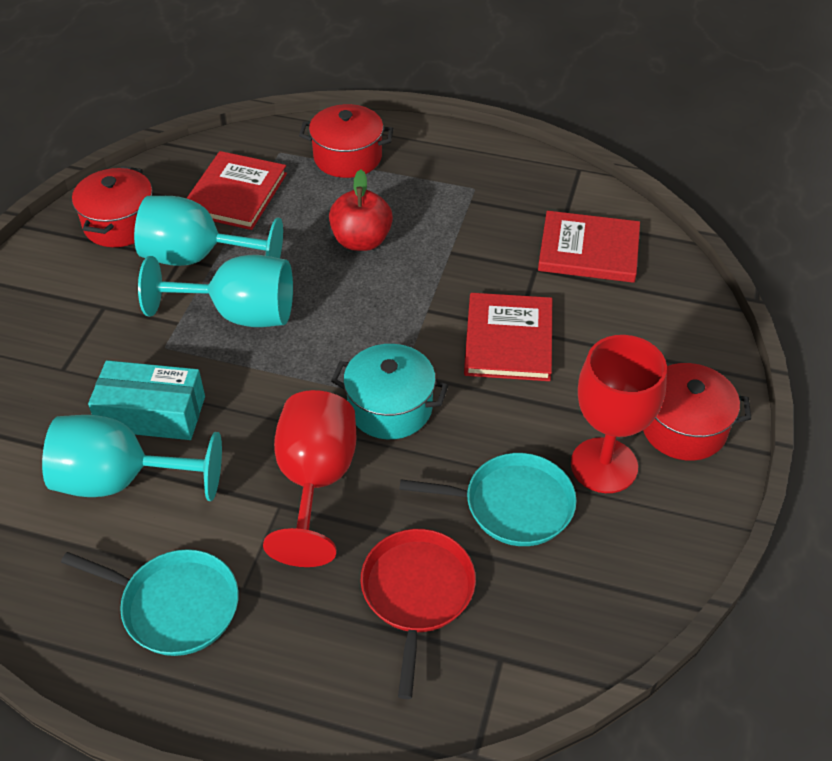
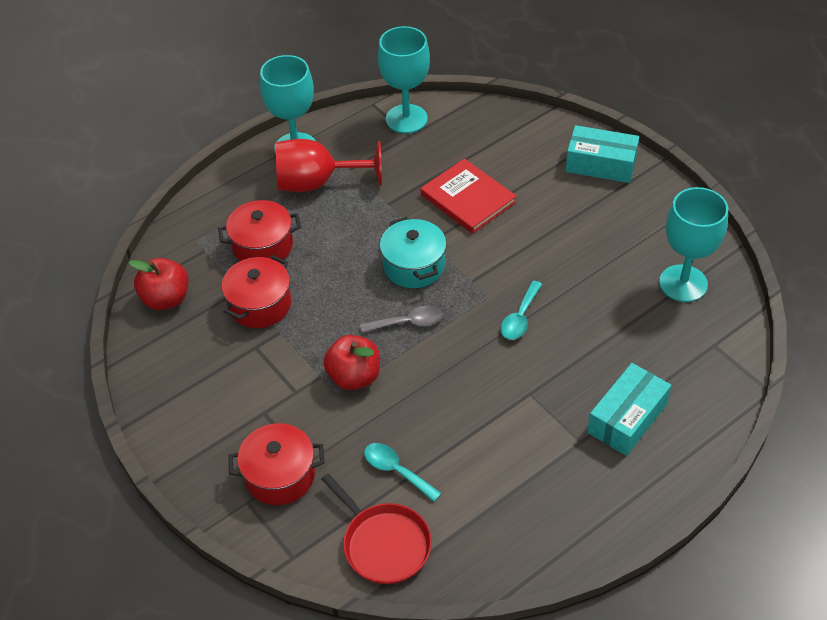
grey spoon: none = 0 -> [360,306,443,333] = 1
red apple: [329,169,393,251] = 1 -> [128,258,188,310] [323,335,380,390] = 2
red book: [187,151,287,230] [464,293,552,381] [538,211,640,283] = 3 -> [421,158,517,234] = 1
red goblet: [263,390,356,567] [571,335,667,493] = 2 -> [276,139,382,192] = 1
turquoise box: [88,360,205,440] = 1 -> [566,125,639,183] [587,363,671,456] = 2
turquoise pan: [61,549,239,656] [399,453,577,546] = 2 -> none = 0
turquoise spoon: none = 0 -> [364,443,442,502] [501,281,542,340] = 2

